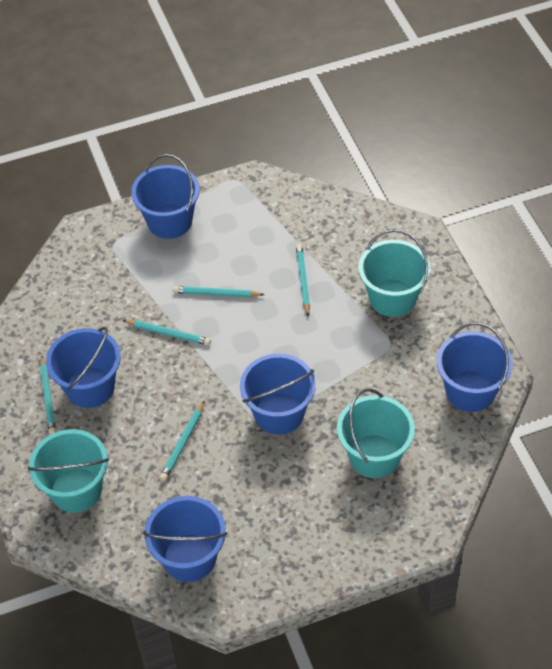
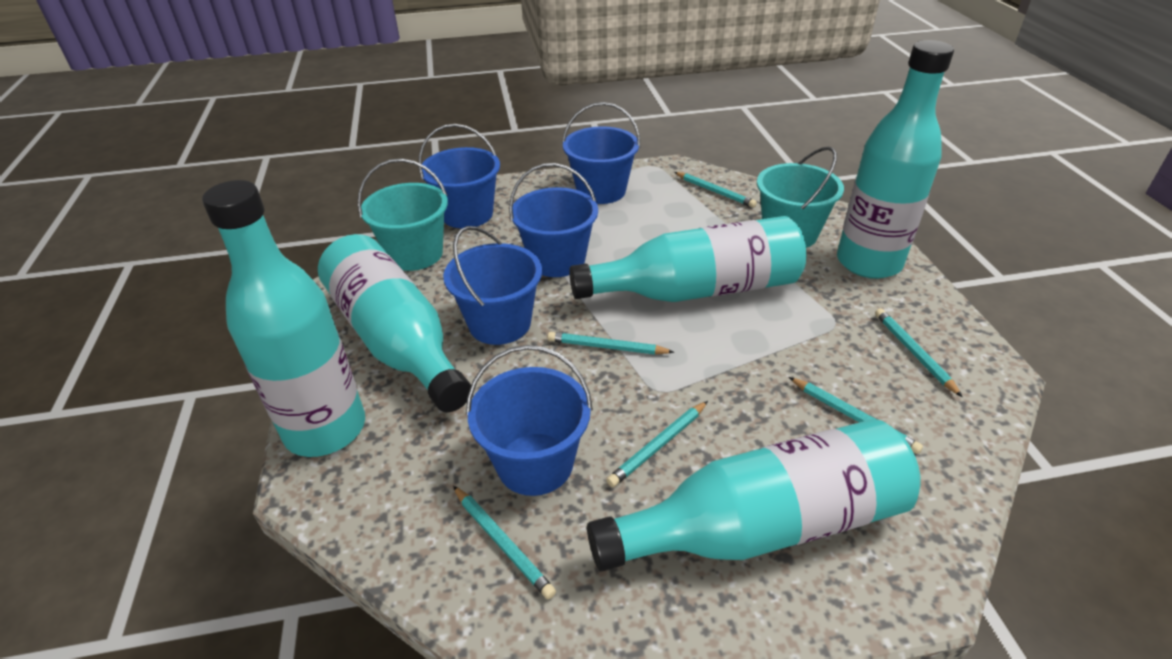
turquoise bottle: none = 0 -> [202,180,365,457] [318,234,471,412] [569,216,806,302] [587,419,921,572] [837,40,954,279] = 5
turquoise bucket: [28,429,109,513] [337,389,415,478] [359,229,430,317] = 3 -> [358,159,448,271] [757,146,844,248] = 2
turquoise pencil: [40,356,56,435] [122,320,211,345] [160,401,204,481] [173,286,264,298] [296,244,310,316] = 5 -> [453,486,556,600] [548,332,674,355] [606,401,708,487] [674,172,757,208] [789,377,923,454] [875,308,962,397] = 6

